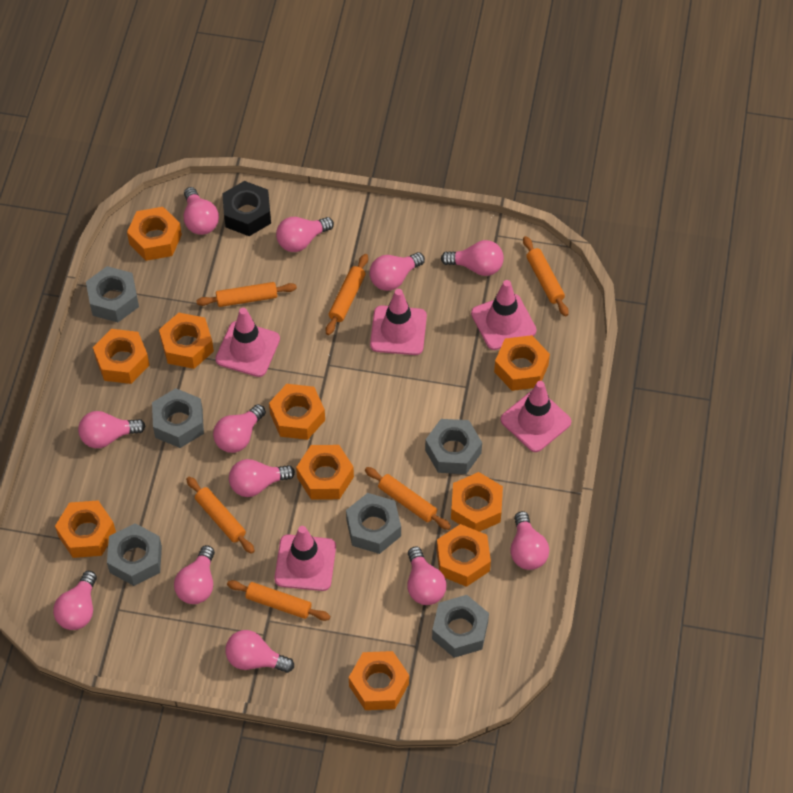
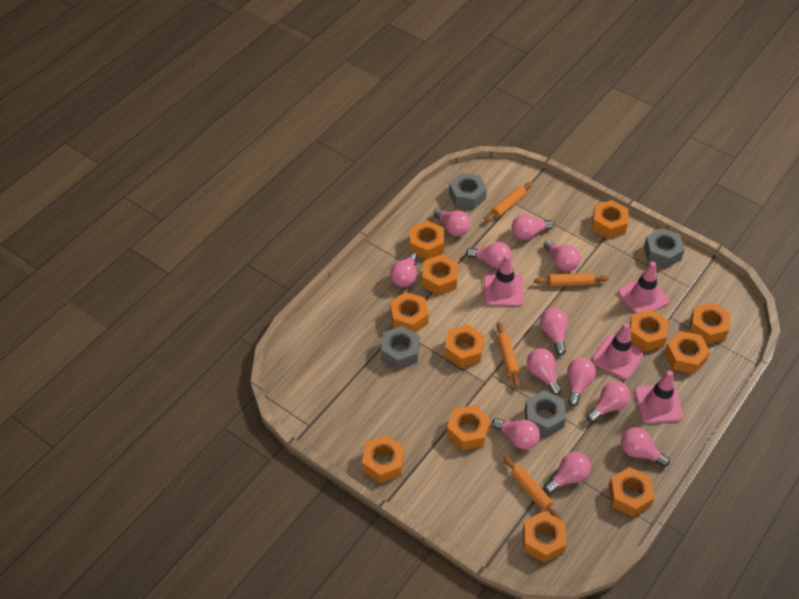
black nut: [222,181,271,236] = 1 -> none = 0
grey nut: [86,266,139,322] [107,523,162,586] [152,388,204,448] [346,493,401,554] [425,419,482,474] [432,595,489,658] = 6 -> [381,326,420,370] [449,173,487,210] [525,390,566,437] [644,228,685,268] = 4
orange nut: [55,501,116,558] [93,329,150,384] [127,207,182,261] [159,313,214,369] [269,384,325,440] [296,445,354,500] [349,651,409,710] [437,524,491,587] [451,472,503,532] [494,335,550,391] = 10 -> [362,435,404,483] [390,292,429,333] [410,220,444,260] [422,254,458,296] [444,325,484,368] [447,405,491,450] [523,511,567,563] [592,200,628,239] [609,467,655,517] [630,309,669,352] [664,331,710,374] [689,302,731,345] = 12
orange rolling pin: [186,477,255,554] [196,282,297,307] [227,580,330,621] [326,254,368,335] [365,467,451,530] [523,236,569,316] = 6 -> [485,182,533,222] [497,322,520,388] [503,456,561,519] [534,273,609,286] = 4
pink traffic cone: [215,308,280,377] [275,526,336,591] [370,289,427,355] [471,280,537,350] [501,381,571,452] = 5 -> [484,255,524,306] [592,323,644,379] [618,262,669,313] [635,370,684,424] = 4

